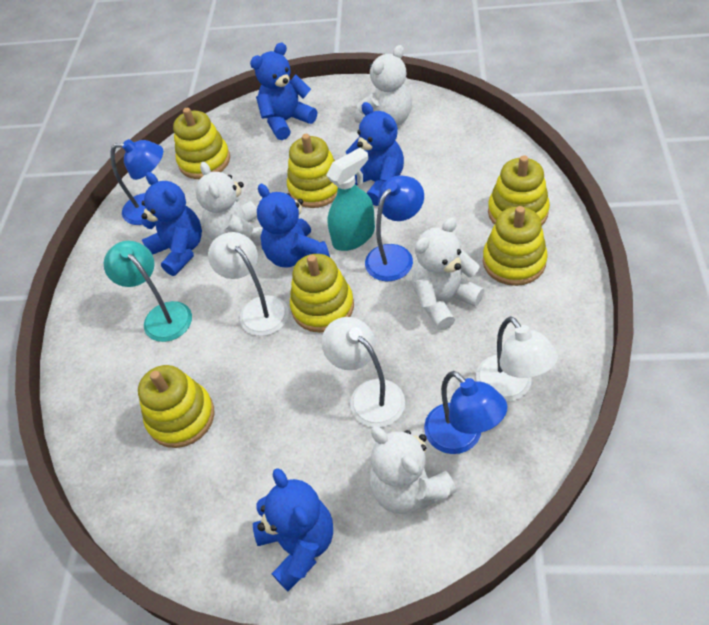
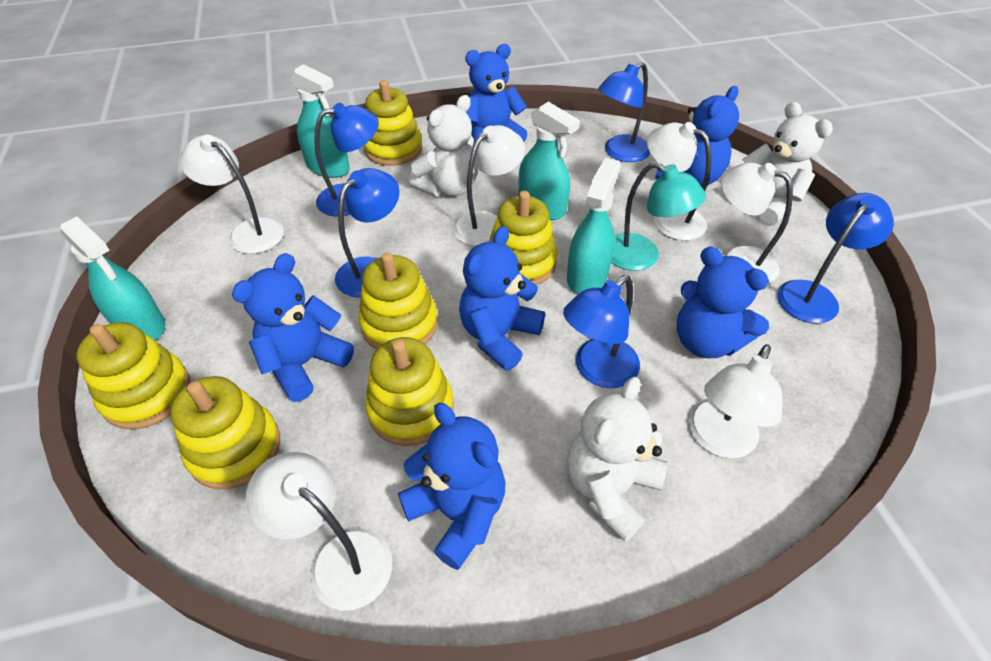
blue lamp: [111,139,163,225] [365,175,424,281] [424,371,507,454] = 3 -> [314,103,379,216] [335,168,399,297] [563,275,640,388] [598,62,650,162] [777,193,894,323] = 5
blue teddy bear: [141,172,202,276] [250,43,317,140] [253,468,333,591] [257,184,330,268] [346,102,404,206] = 5 -> [232,253,354,402] [398,403,505,570] [459,226,545,371] [465,44,527,146] [655,86,739,186] [677,247,769,358] = 6
turquoise spray bottle: [326,148,375,251] = 1 -> [60,216,165,340] [290,64,350,178] [519,102,580,220] [567,158,621,294] = 4
white lamp: [208,232,289,336] [321,317,405,427] [476,317,558,402] = 3 -> [180,135,284,254] [246,452,392,611] [453,125,525,246] [647,122,711,241] [688,344,782,458] [721,162,793,284] = 6
white teddy bear: [195,162,263,246] [355,45,412,126] [370,426,456,514] [412,218,484,330] = 4 -> [409,95,478,196] [567,377,667,542] [742,102,833,226] = 3

